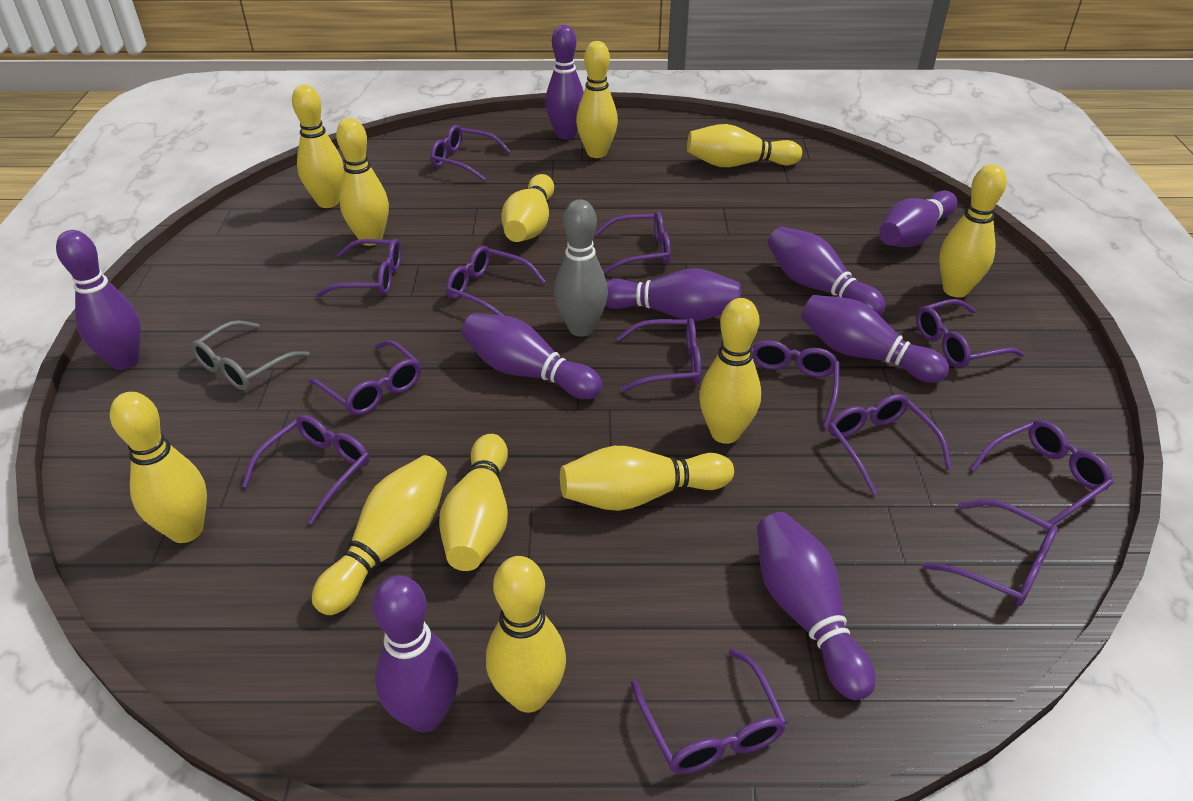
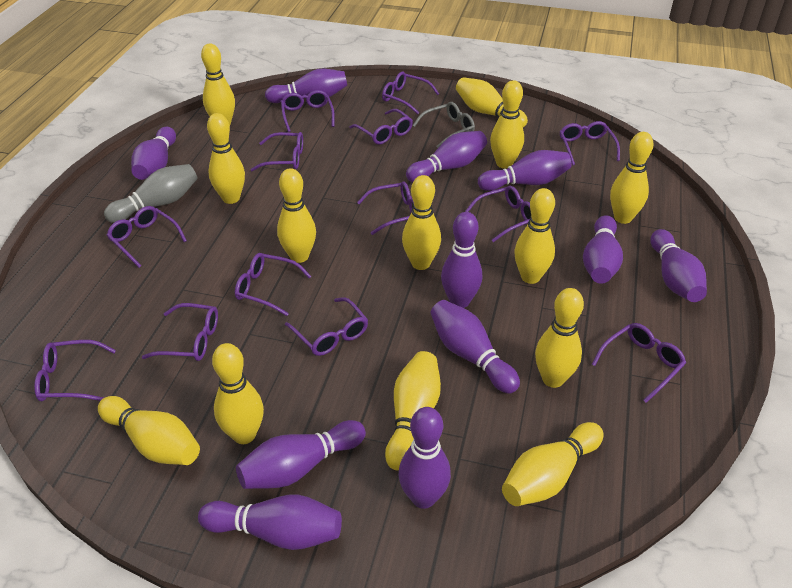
purple bowling pin: [56,230,141,370] [372,575,458,732] [462,313,602,399] [545,25,584,140] [605,268,741,321] [757,512,876,700] [768,227,886,315] [801,295,949,383] [879,190,957,247] = 9 -> [131,127,176,180] [198,494,342,550] [236,420,366,489] [265,69,347,103] [399,407,451,509] [406,131,487,182] [430,300,520,394] [441,212,482,308] [478,150,572,191] [583,215,623,284] [650,229,707,302] = 11
yellow bowling pin: [110,392,207,543] [292,85,344,208] [312,455,447,615] [336,118,389,246] [439,434,508,571] [486,556,566,713] [501,174,554,242] [560,446,734,511] [576,41,618,158] [687,124,802,167] [699,298,761,444] [939,164,1007,298] = 12 -> [98,396,200,465] [201,44,235,125] [207,113,245,204] [212,343,264,444] [277,168,316,263] [385,351,441,471] [402,175,441,270] [456,77,528,127] [490,80,524,169] [502,422,603,506] [515,188,555,284] [535,288,584,388] [610,132,653,224] = 13

